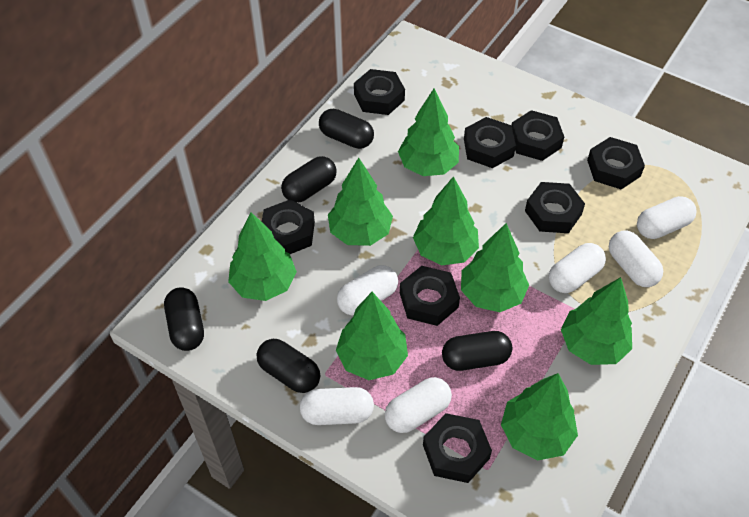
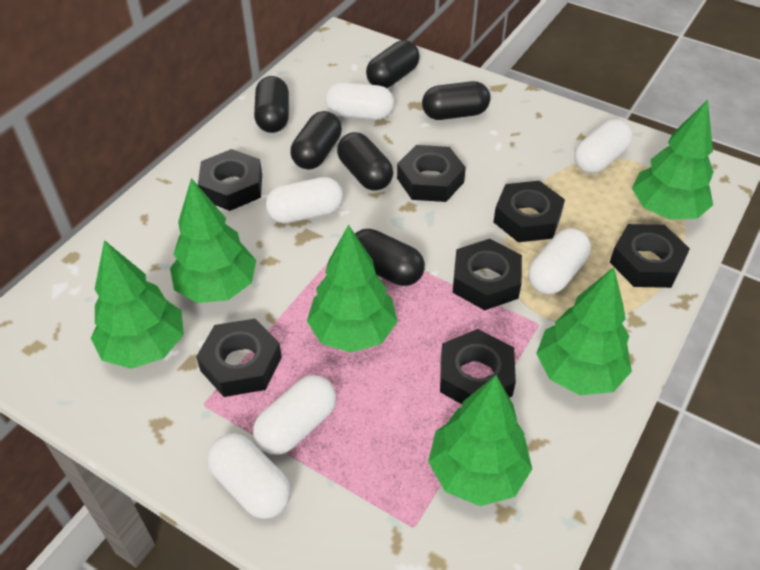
black capsule: [164,287,204,351] [257,339,320,393] [281,156,337,203] [319,109,374,149] [442,331,512,371] = 5 -> [254,76,289,133] [291,111,342,170] [337,132,393,191] [355,229,425,286] [366,40,420,88] [422,81,491,120] = 6
black nut: [262,199,315,254] [354,69,405,115] [400,266,460,326] [423,413,492,483] [464,117,516,168] [512,110,564,161] [525,182,585,233] [587,137,645,189] = 8 -> [196,319,282,397] [198,149,262,211] [397,145,466,202] [440,329,516,404] [453,239,522,310] [493,181,565,242] [610,224,690,288] = 7
green tree: [228,212,297,301] [328,158,393,246] [336,292,408,380] [398,89,459,176] [413,176,479,266] [461,223,529,312] [501,373,578,460] [561,277,632,365] = 8 -> [91,240,184,369] [170,178,256,303] [307,225,398,353] [428,375,532,506] [536,267,632,395] [632,100,714,220] = 6

